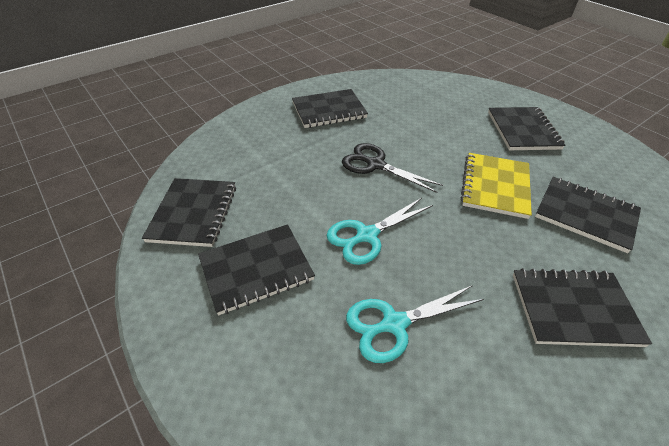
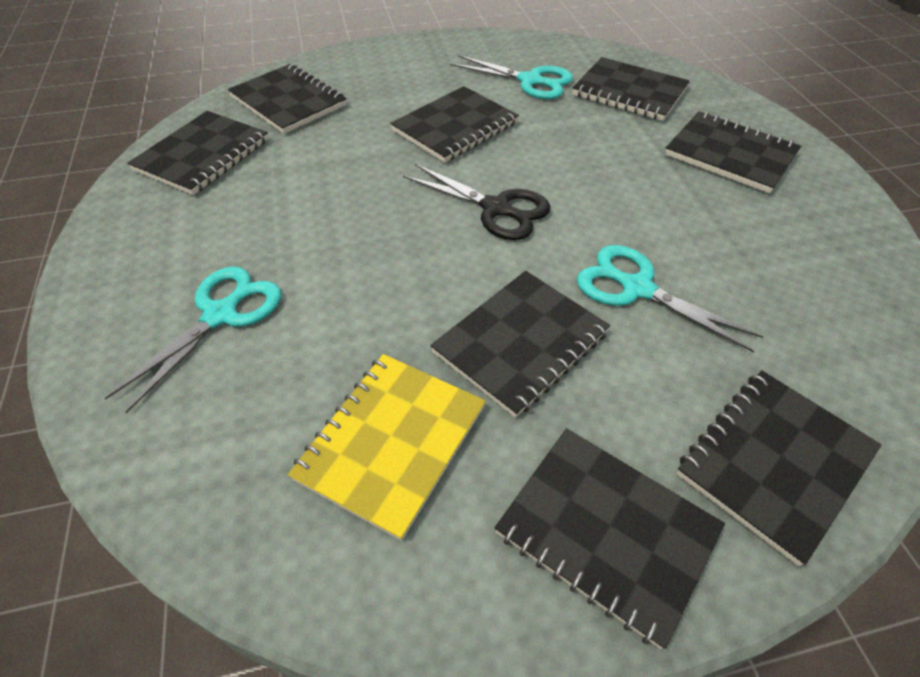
black notebook: [142,178,236,247] [198,224,315,315] [292,89,368,128] [488,107,565,150] [513,268,652,347] [535,177,641,253] = 6 -> [127,111,268,195] [228,64,346,134] [390,86,519,163] [430,271,610,418] [495,428,725,649] [572,57,690,121] [665,111,801,193] [676,370,881,567] = 8
turquoise scissors: [327,198,433,265] [346,285,484,363] = 2 -> [104,266,281,413] [451,55,573,99] [577,245,763,353] = 3

